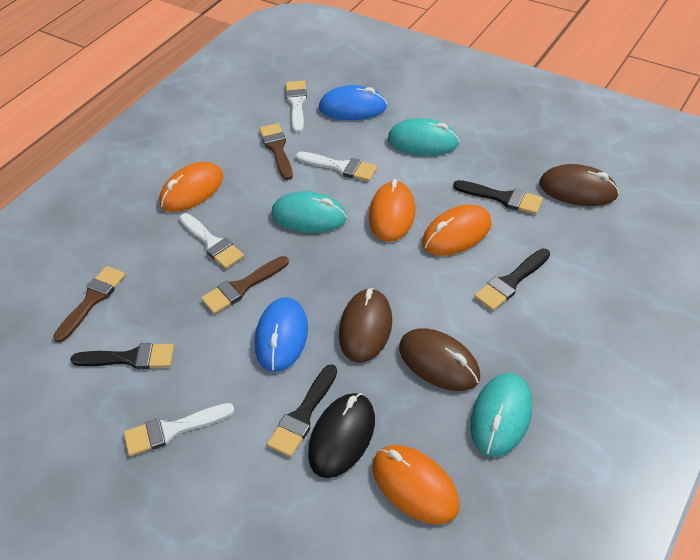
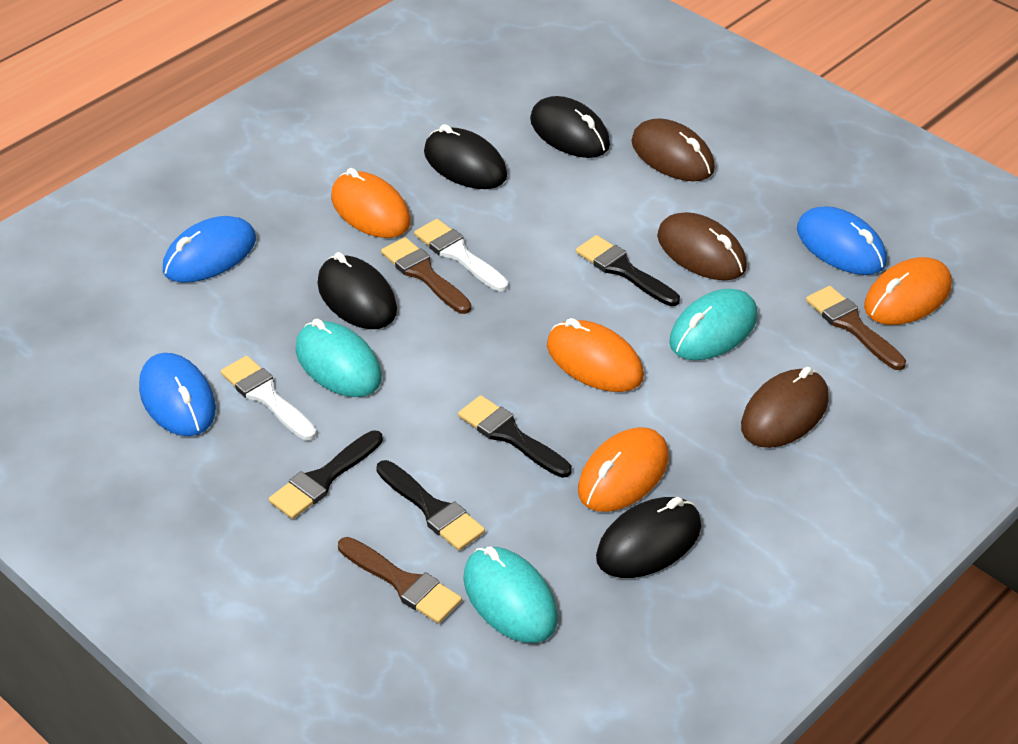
black mouse: [308,393,375,478] = 1 -> [317,252,397,329] [424,124,507,189] [530,96,610,158] [596,497,701,578] = 4
blue mouse: [255,297,308,372] [319,85,387,120] = 2 -> [139,353,216,436] [163,216,256,283] [797,206,887,275] = 3
white brush: [124,403,235,456] [179,213,244,269] [286,80,307,133] [296,151,377,181] = 4 -> [221,356,317,440] [414,219,508,292] = 2

